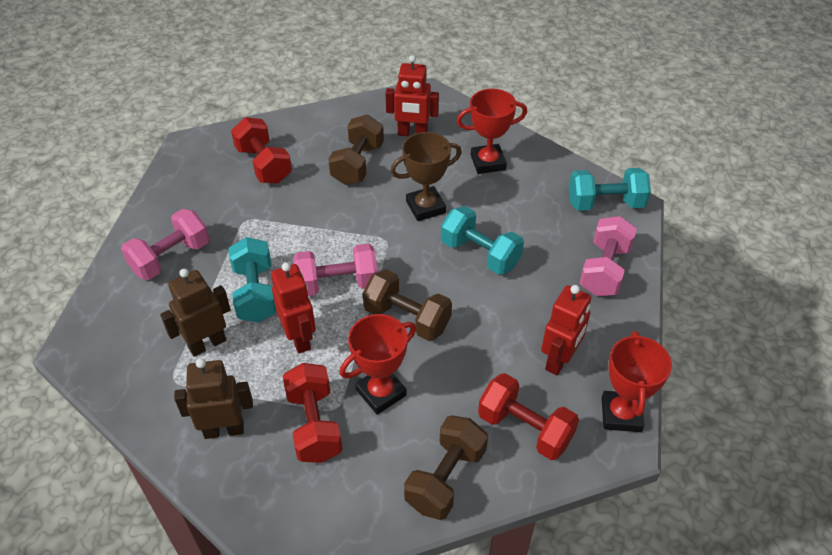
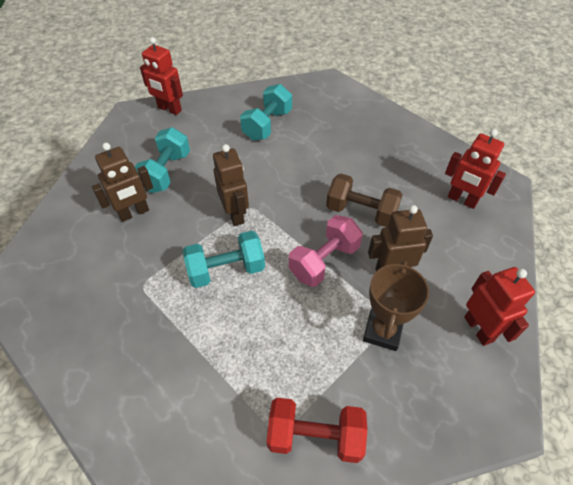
brown dumbbell: [328,115,384,185] [363,269,452,341] [404,415,488,520] = 3 -> [326,174,403,227] = 1
brown robot: [160,268,231,357] [174,358,253,439] = 2 -> [92,143,153,222] [213,144,249,226] [368,205,433,271] = 3
pink dumbbell: [121,209,210,280] [294,243,378,296] [580,216,637,296] = 3 -> [289,215,363,287] = 1
red dumbbell: [231,117,292,184] [283,363,343,463] [478,373,579,460] = 3 -> [267,398,367,463] = 1
red trophy: [340,314,416,415] [457,89,527,174] [602,331,672,432] = 3 -> none = 0

